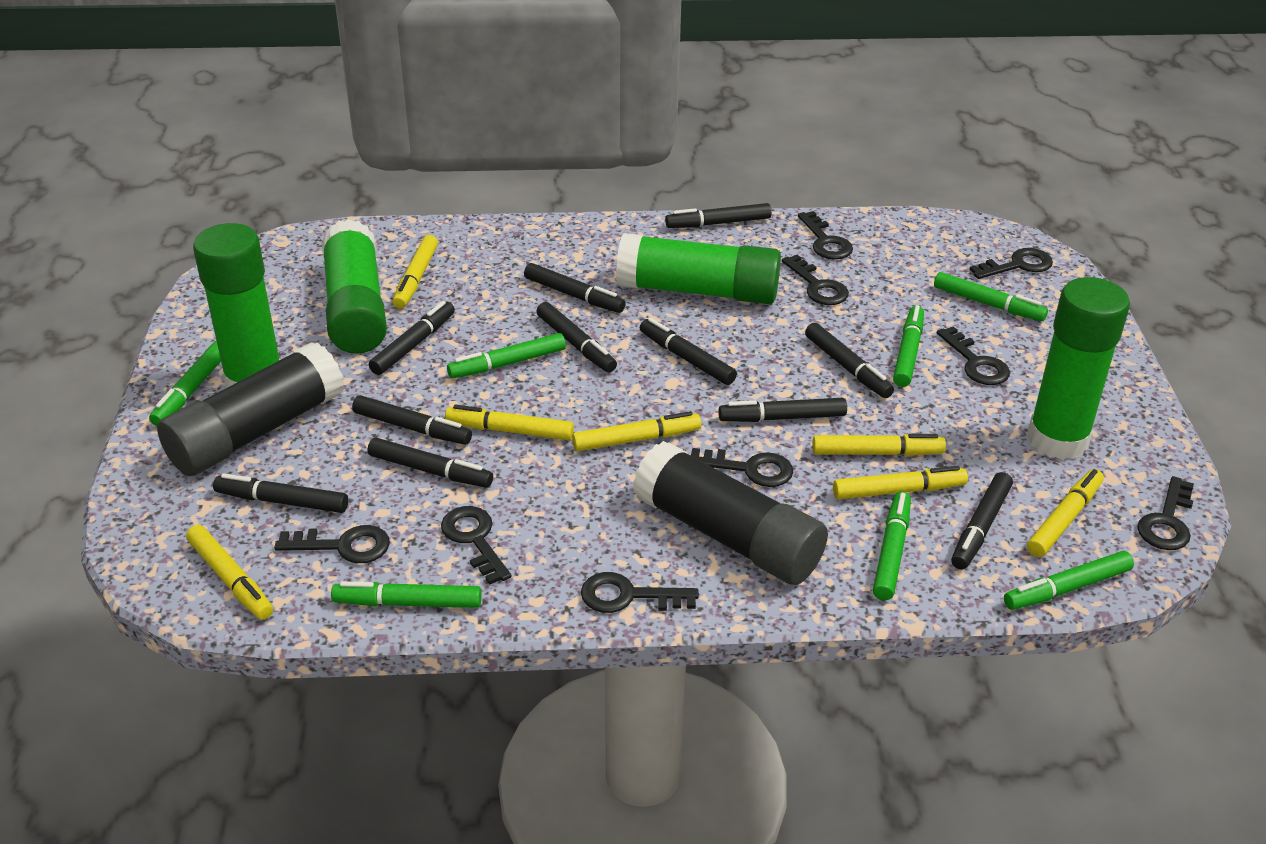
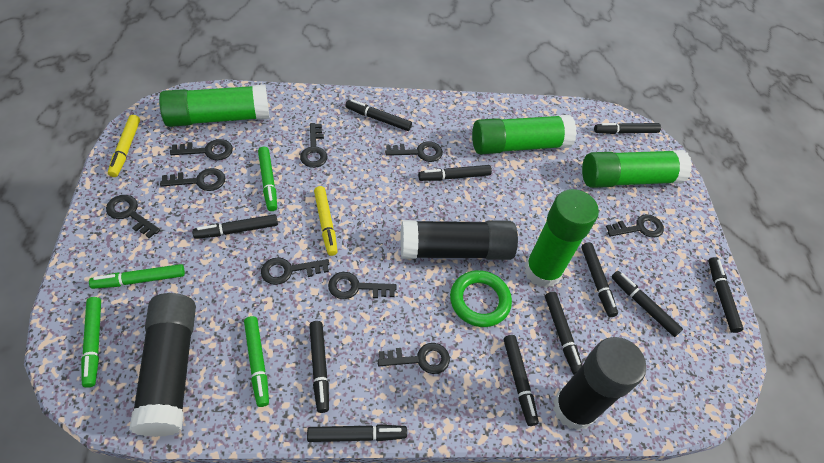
black glue stick: [157,342,344,476] [633,441,828,585] = 2 -> [129,293,196,437] [400,220,518,260] [553,337,646,431] = 3
green marker: [149,341,221,426] [331,581,482,608] [447,333,566,378] [873,492,911,600] [893,305,924,387] [934,272,1048,321] [1004,551,1134,610] = 7 -> [81,297,101,388] [89,264,185,289] [244,316,269,407] [258,147,277,211] = 4
green ring: none = 0 -> [450,270,512,327] = 1
yellow marker: [186,525,273,620] [393,235,438,309] [445,404,574,440] [572,411,701,451] [812,434,946,456] [833,466,968,499] [1027,469,1104,557] = 7 -> [108,115,140,177] [314,186,338,256] = 2

